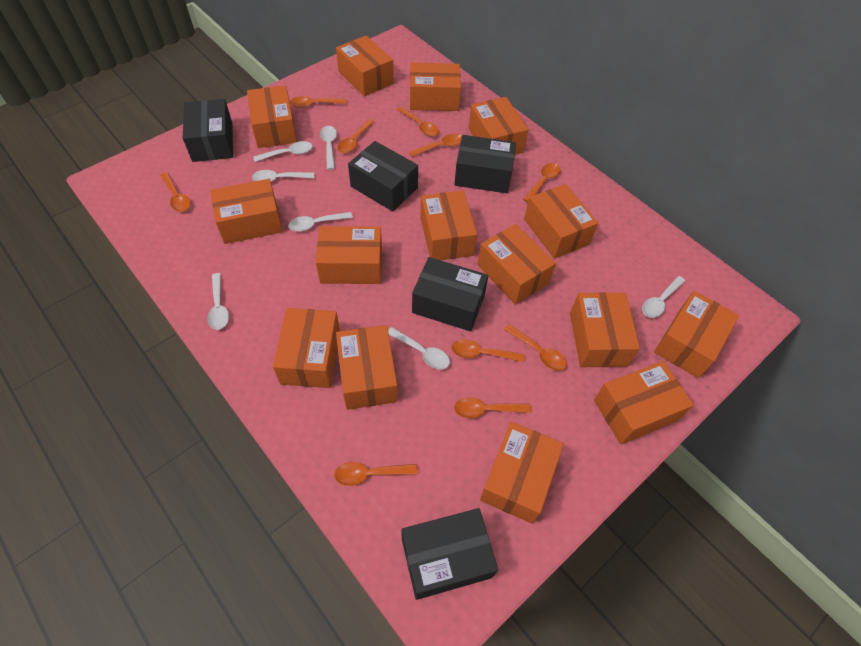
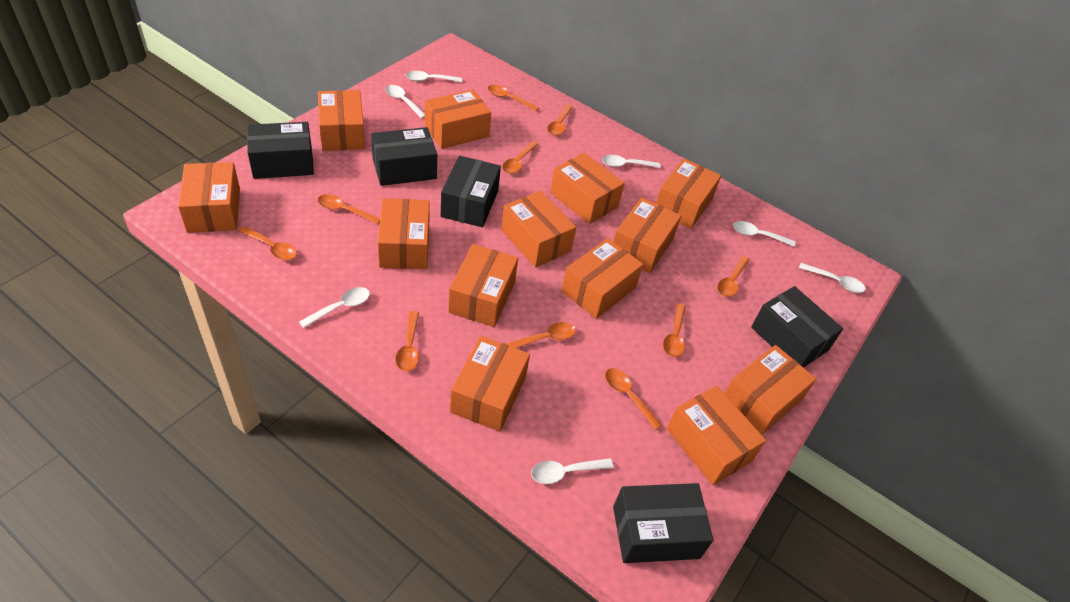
orange box: [211,179,283,244] [247,85,297,148] [273,308,340,388] [316,226,382,284] [336,36,394,96] [336,325,398,410] [410,63,461,111] [420,190,477,260] [469,97,529,155] [478,224,556,305] [480,422,564,524] [524,184,598,259] [570,292,640,367] [594,361,694,444] [654,291,739,378] = 15 -> [178,162,240,233] [318,90,365,151] [378,198,430,269] [425,90,491,149] [448,244,518,327] [450,336,530,432] [501,191,576,267] [550,153,625,224] [562,238,644,319] [613,197,681,274] [656,158,721,229] [667,386,766,485] [725,345,816,435] = 13

